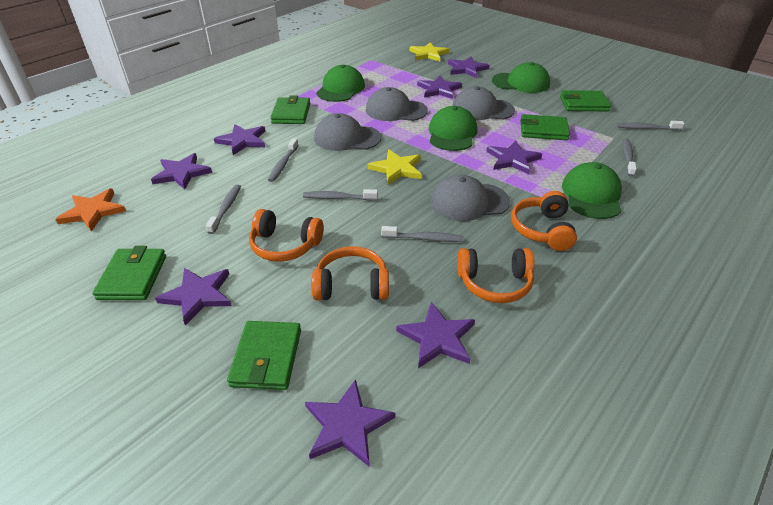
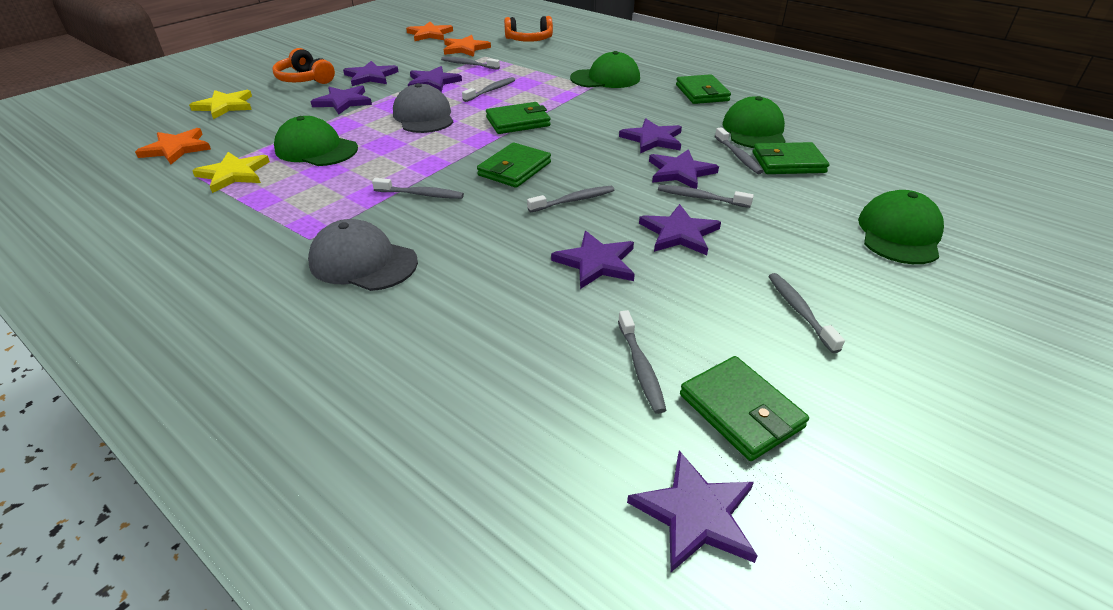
grey cap: [314,113,381,151] [366,87,428,121] [431,175,510,221] [452,86,515,120] = 4 -> [308,219,418,291] [393,83,453,133] = 2
grey toothbrush: [206,184,241,234] [268,138,298,182] [303,189,378,201] [381,226,464,242] [617,121,685,130] [622,138,637,177] = 6 -> [372,178,464,199] [441,57,500,70] [462,77,515,102] [527,186,614,212] [618,310,666,414] [658,185,754,208] [715,127,764,174] [768,273,845,353] = 8
orange headphones: [249,209,324,262] [311,246,389,301] [457,248,535,303] [511,191,577,251] = 4 -> [272,48,335,84] [504,16,553,42] = 2
orange star: [55,188,126,231] = 1 -> [135,128,211,165] [406,22,453,41] [444,35,491,57] = 3

